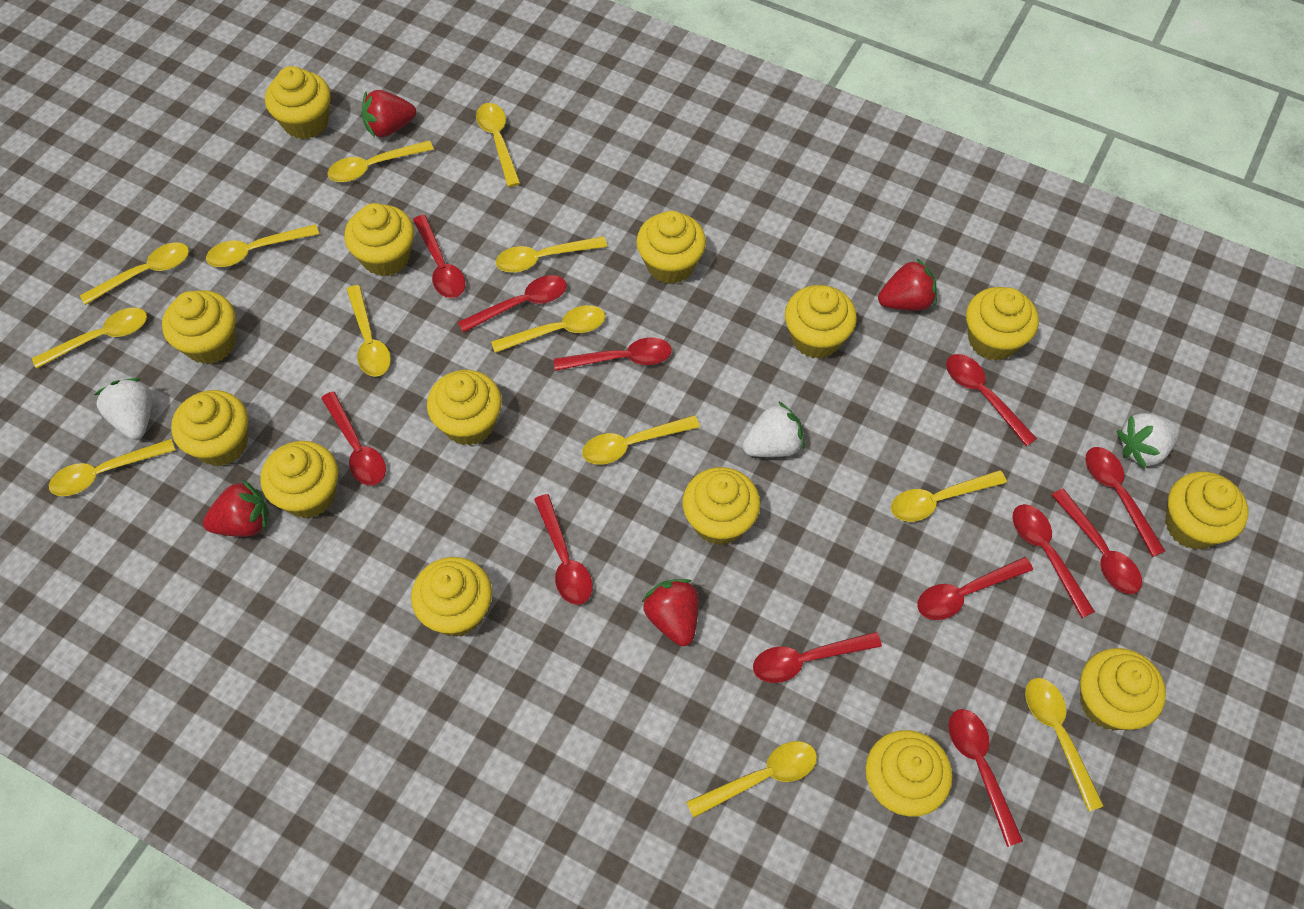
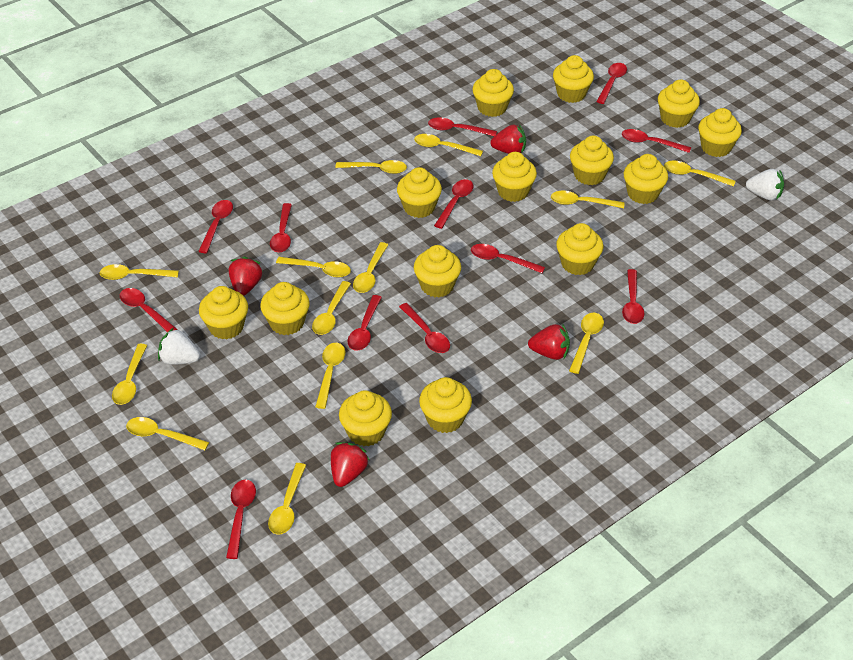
white strawberry: [94,378,152,440] [742,401,805,457] [1117,413,1180,469] = 3 -> [158,328,200,365] [746,169,784,200] = 2

